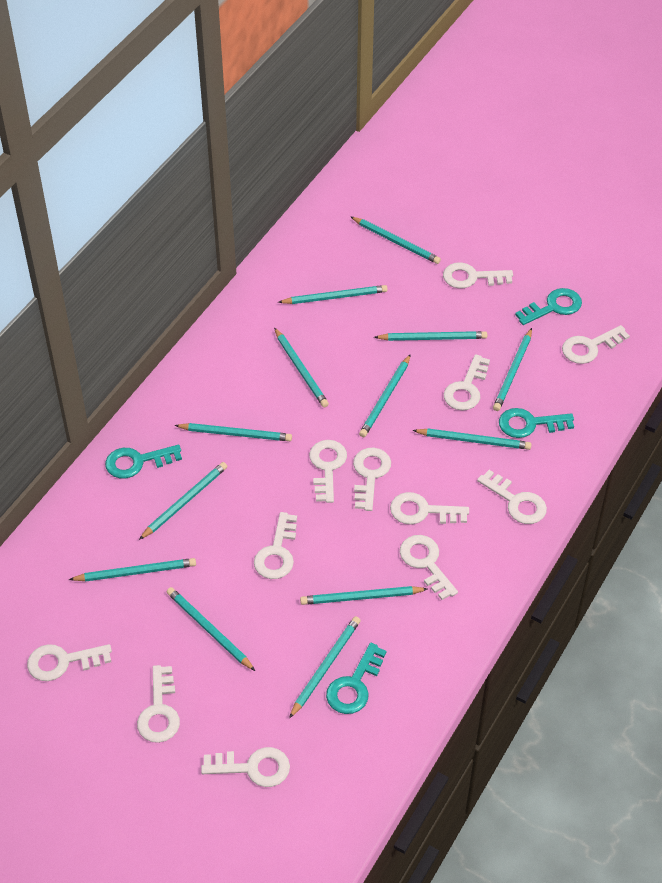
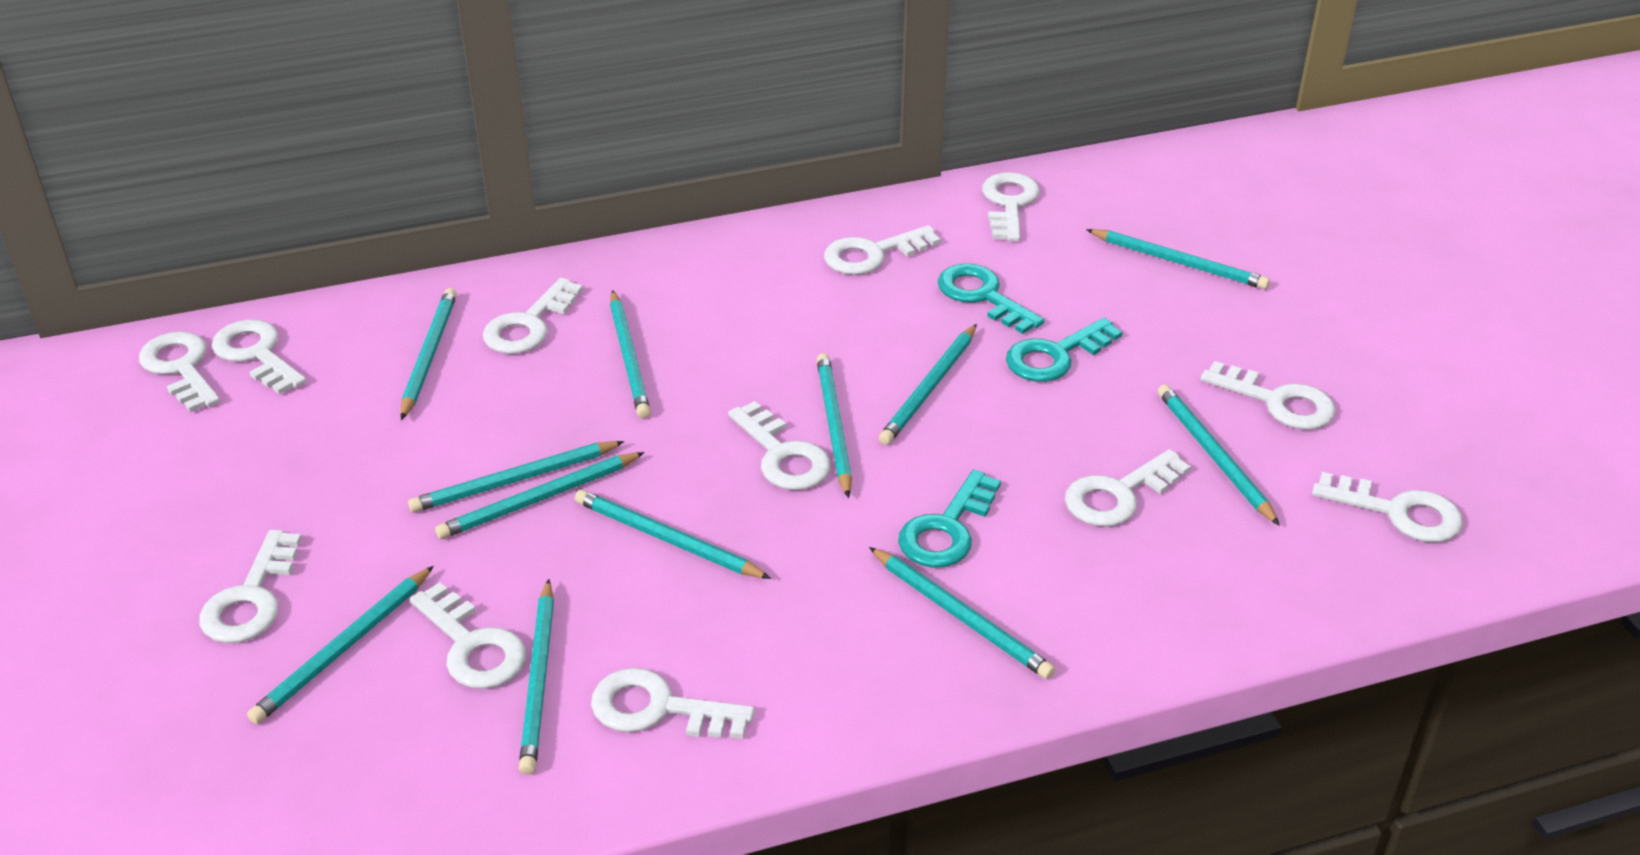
turquoise key: [105,445,182,479] [326,643,387,714] [499,408,574,438] [515,288,582,325] = 4 -> [898,470,1001,568] [938,263,1044,334] [1006,318,1123,382] = 3
turquoise pencil: [69,558,196,582] [139,462,227,540] [167,587,255,671] [174,423,292,441] [274,328,329,407] [278,285,388,304] [289,616,361,718] [300,586,427,605] [351,217,441,264] [359,354,411,437] [374,331,487,341] [412,428,531,450] [493,328,532,411] = 13 -> [247,566,434,724] [401,288,457,420] [408,441,625,513] [435,452,645,539] [519,579,554,775] [575,490,771,579] [610,290,651,418] [817,353,852,498] [869,547,1055,679] [879,324,977,445] [1086,229,1270,290] [1157,384,1280,526] = 12

